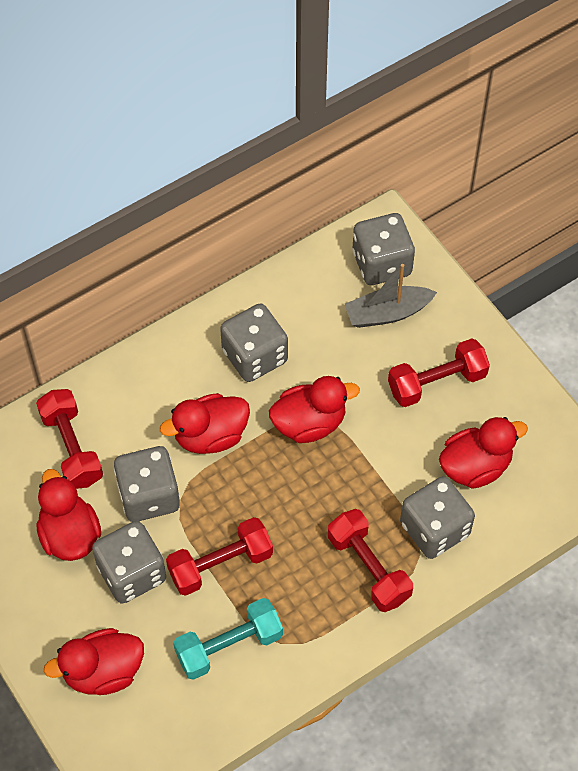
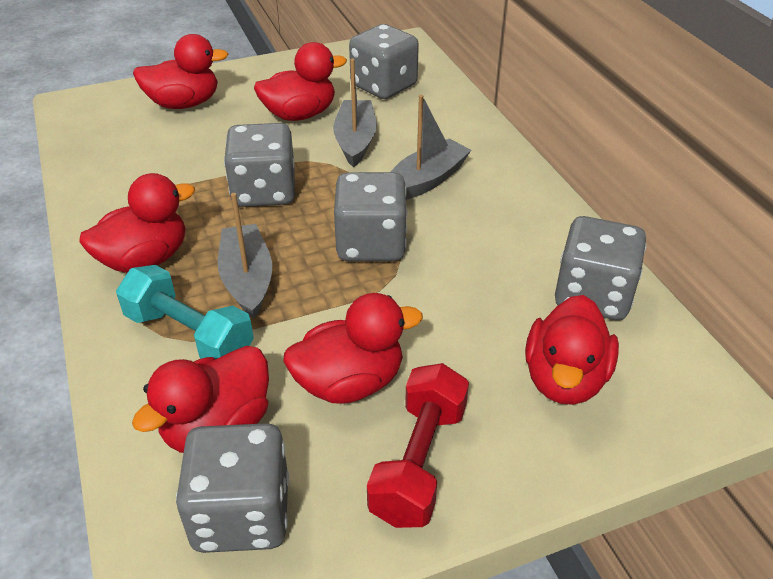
grey boat: [345,264,437,328] = 1 -> [218,193,272,319] [333,59,377,168] [391,95,471,200] = 3
red duck: [36,469,101,561] [44,628,144,695] [160,393,250,454] [269,376,360,443] [439,417,528,489] = 5 -> [80,173,195,273] [132,346,269,453] [133,34,228,109] [254,42,347,121] [283,293,423,404] [525,295,619,405] = 6
red dumbbell: [36,389,103,489] [166,517,273,596] [328,509,413,612] [388,338,490,407] = 4 -> [367,363,469,528] = 1

